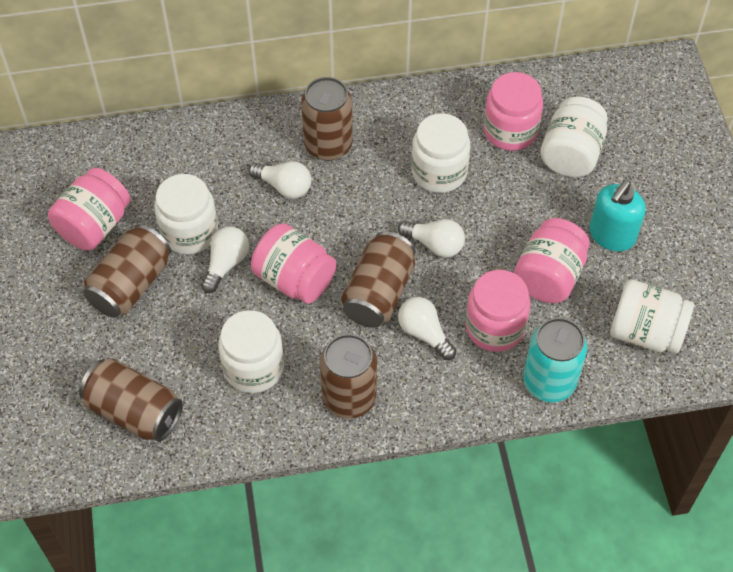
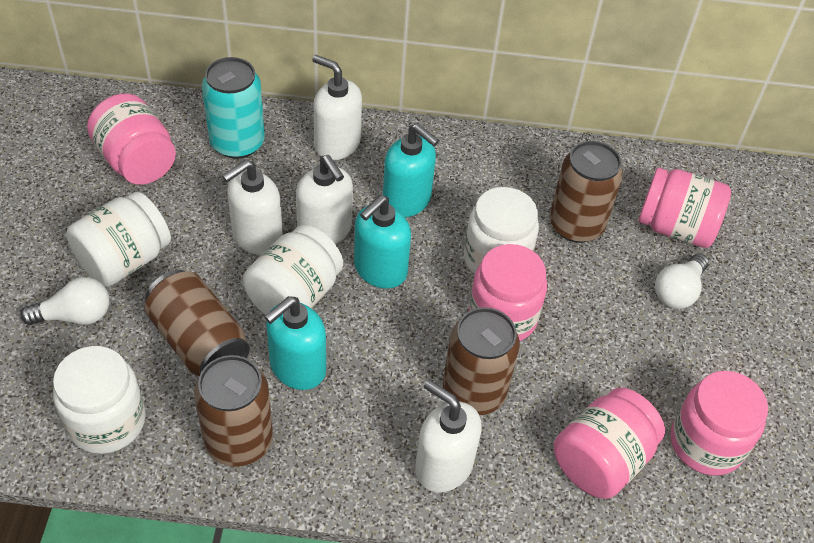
brown can: [79,358,183,442] [83,224,171,318] [301,77,353,161] [320,334,377,419] [341,231,416,328] = 5 -> [145,270,250,376] [194,355,273,467] [443,307,520,415] [550,141,623,243] = 4
turquoise soap dispenser: [589,180,646,252] = 1 -> [265,296,326,390] [354,195,411,289] [383,124,439,217] = 3
white jar: [154,174,218,254] [218,310,284,393] [411,113,471,193] [540,96,608,177] [610,280,694,354] = 5 -> [53,346,145,454] [66,192,171,287] [243,225,343,315] [464,187,539,275] = 4
white light bulb: [201,226,249,293] [248,161,311,199] [398,219,465,258] [398,297,456,360] = 4 -> [21,277,109,325] [655,254,709,309] = 2
white soap dispenser: none = 0 -> [222,159,283,255] [296,155,353,244] [312,55,362,160] [415,380,482,492] = 4

